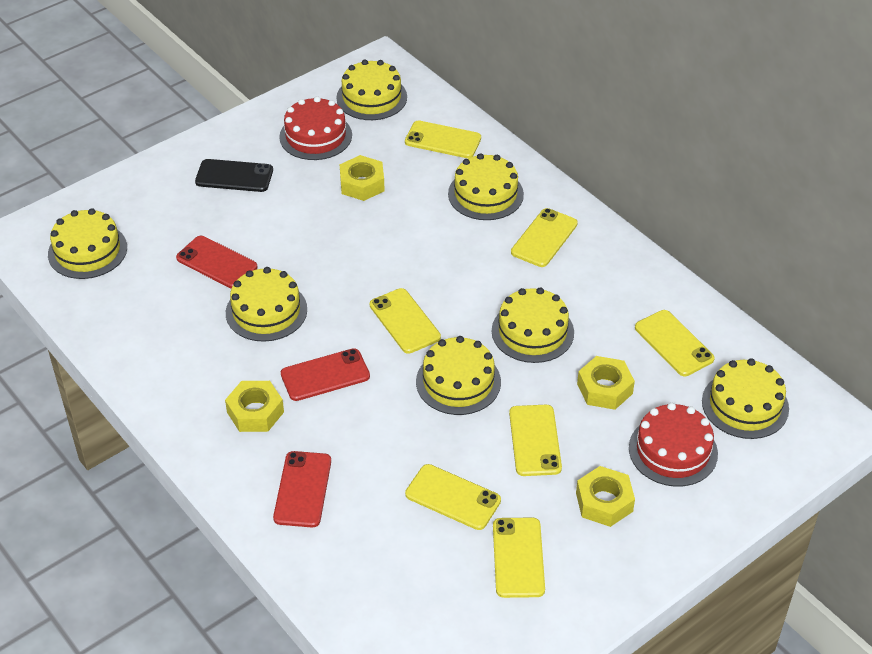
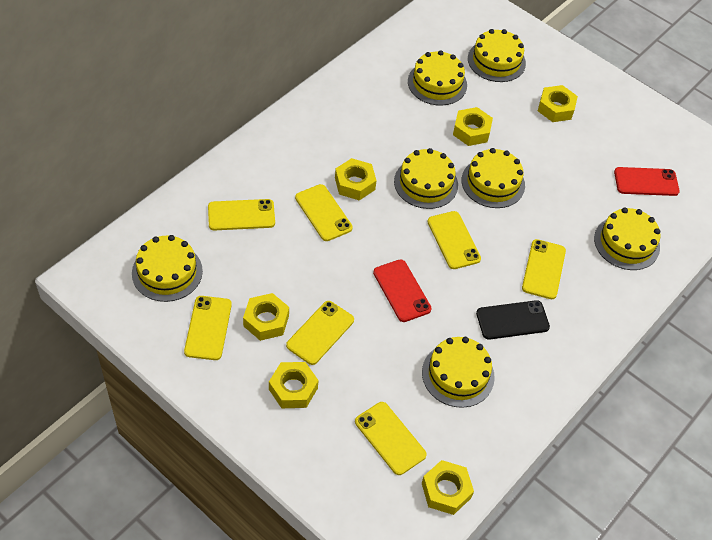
red cake: [279,96,352,160] [629,403,718,487] = 2 -> none = 0
red phone: [176,236,257,289] [273,451,331,527] [281,348,370,401] = 3 -> [373,259,432,322] [614,167,680,196] = 2
yellow nut: [225,381,284,432] [340,155,385,201] [576,466,635,527] [577,356,635,410] = 4 -> [243,293,289,341] [269,362,319,408] [335,158,377,201] [422,460,474,515] [453,107,493,146] [538,85,578,122] = 6

